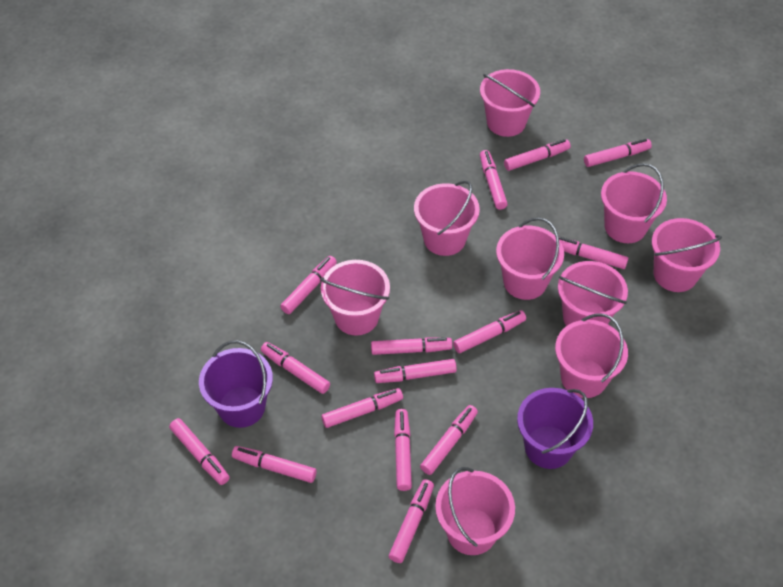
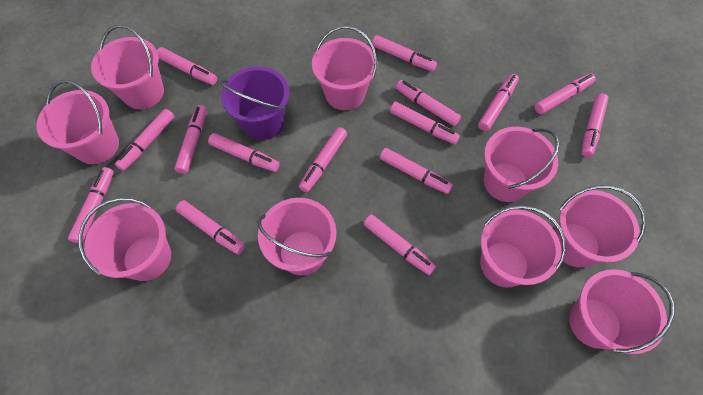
purple bucket: [199,340,273,428] [517,388,593,469] = 2 -> [220,67,289,140] = 1

